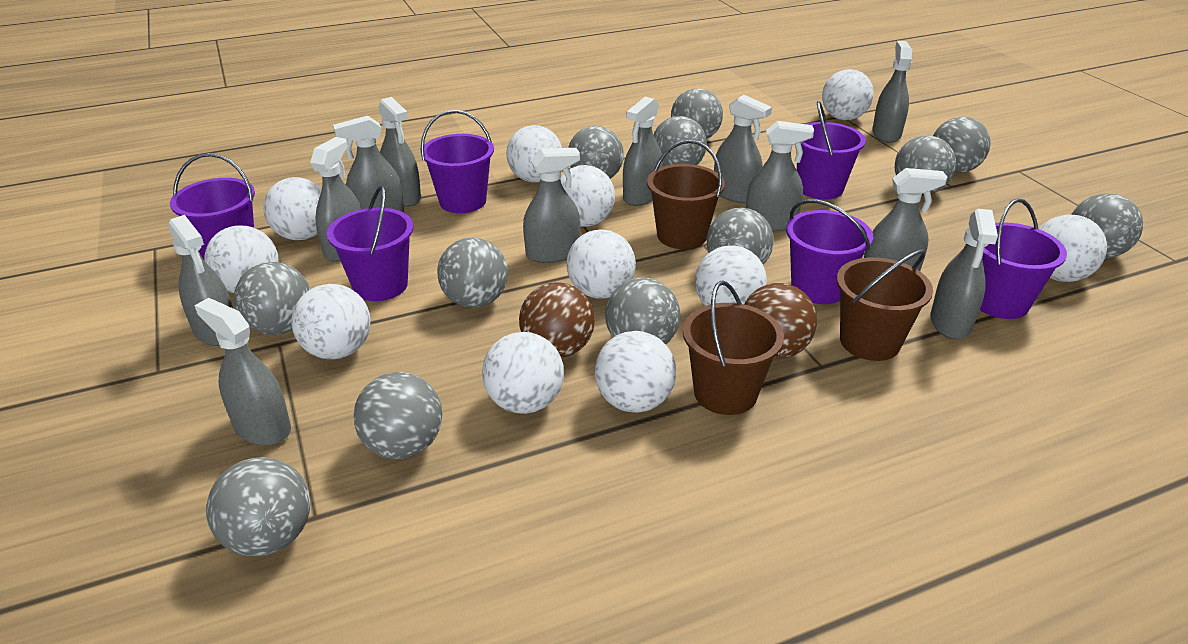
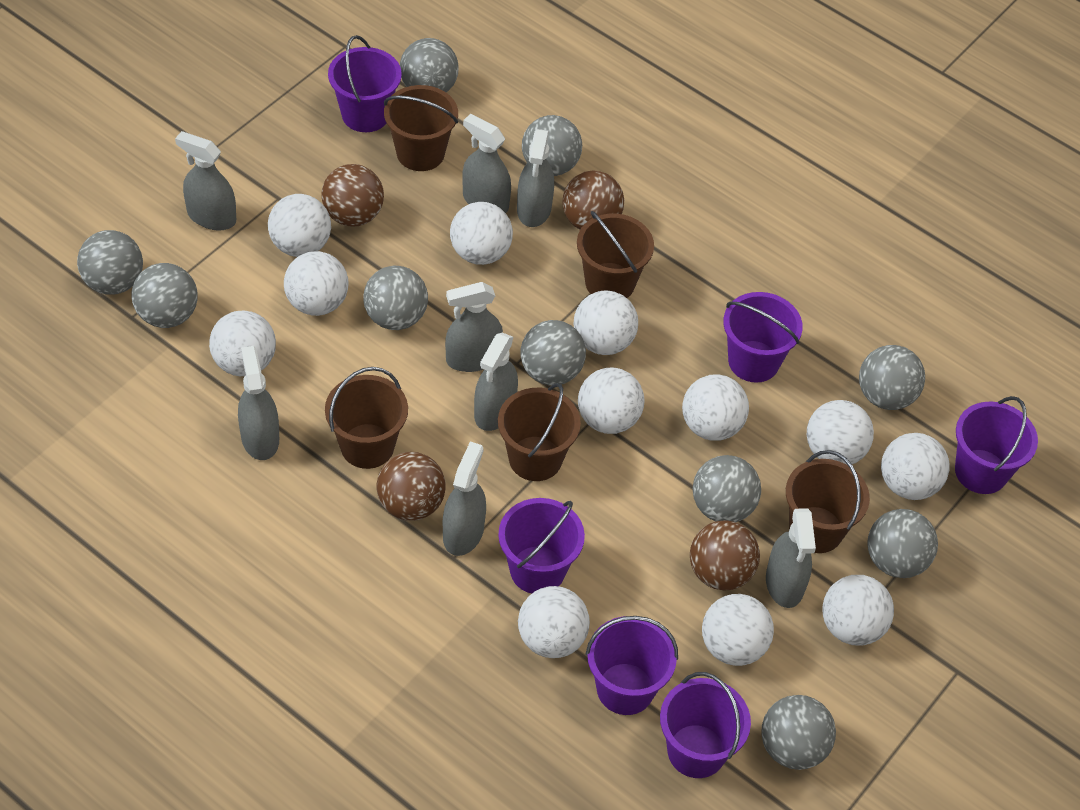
brown ball: [519,282,595,358] [744,283,817,358] = 2 -> [321,164,384,227] [377,452,446,521] [562,171,624,229] [690,520,760,591] = 4
brown bucket: [647,140,725,249] [683,280,784,415] [837,250,933,361] = 3 -> [325,367,408,469] [384,85,458,171] [498,383,581,481] [577,211,654,298] [786,450,870,553] = 5
grey ball: [206,457,310,557] [234,262,310,335] [353,372,442,459] [437,238,508,308] [568,126,624,179] [605,278,680,344] [653,116,707,166] [671,88,723,139] [707,208,774,265] [895,135,956,193] [933,117,990,173] [1071,193,1143,258] = 12 -> [77,230,143,295] [132,263,198,328] [363,265,428,330] [400,38,459,92] [521,320,586,385] [522,115,582,176] [693,455,761,522] [761,695,836,770] [859,345,925,410] [868,509,938,578] = 10
grey spray bottle: [169,215,233,346] [194,298,291,446] [310,137,361,262] [333,116,404,213] [378,97,421,207] [523,148,580,263] [623,97,663,206] [714,95,772,203] [746,121,814,231] [864,168,948,271] [872,41,912,143] [930,209,998,339] = 12 -> [175,131,236,231] [238,346,279,460] [443,442,486,556] [445,282,503,372] [462,114,511,213] [474,332,518,431] [517,129,554,227] [766,509,816,608] = 8
white ball: [204,226,279,293] [263,177,322,240] [291,284,371,359] [482,332,564,414] [506,125,562,183] [560,165,615,227] [567,229,636,299] [595,331,676,413] [695,245,767,306] [822,69,874,120] [1039,215,1107,282] = 11 -> [209,311,276,376] [268,194,331,257] [284,251,349,316] [450,202,513,265] [518,586,590,658] [574,291,638,355] [578,368,644,434] [682,374,749,441] [702,594,774,666] [807,400,874,464] [822,575,894,646] [881,433,950,500] = 12

